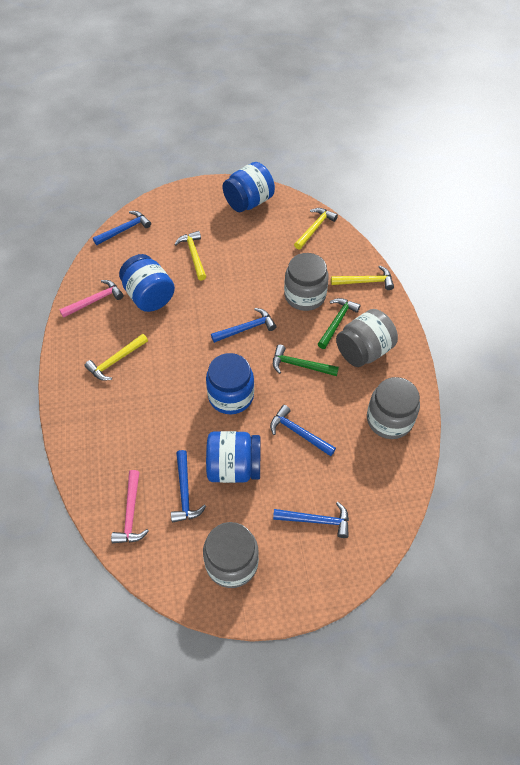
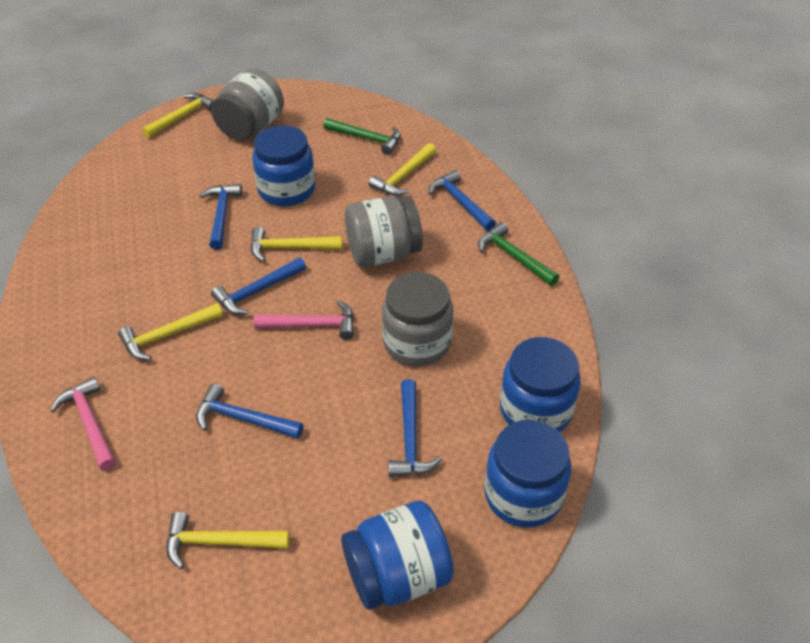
grey jar: [203,522,259,588] [284,253,329,311] [336,309,398,367] [367,377,420,439] = 4 -> [211,68,284,141] [345,196,423,267] [382,272,453,366] = 3
yellow hammer: [84,334,148,381] [174,231,206,280] [294,208,338,250] [331,266,394,290] = 4 -> [118,303,223,360] [142,93,214,138] [166,512,290,569] [251,227,342,262] [369,143,436,196] = 5

